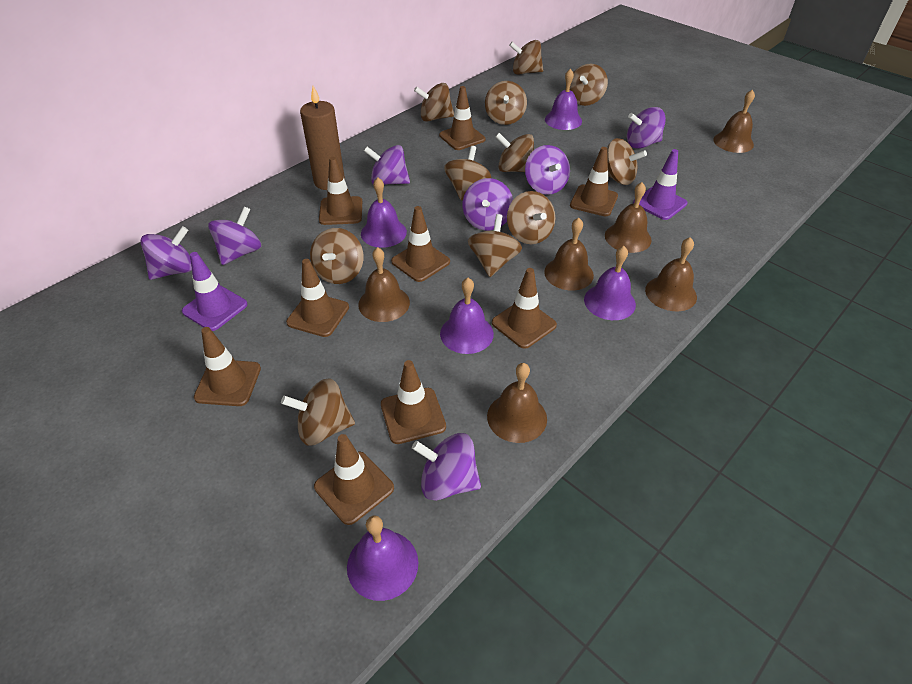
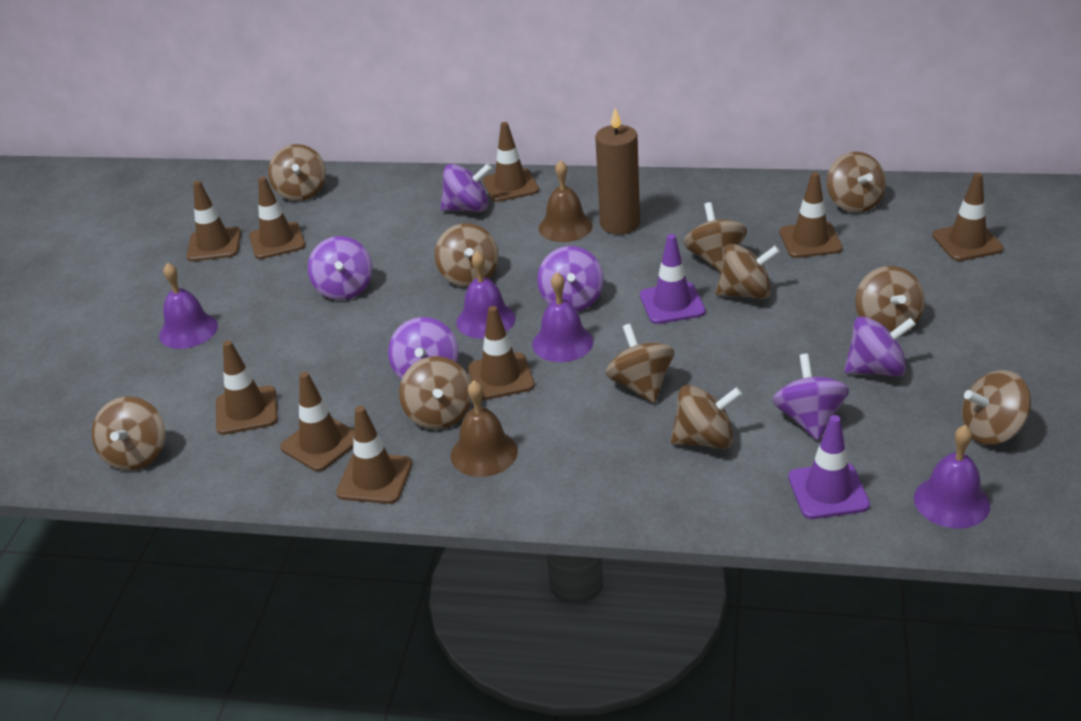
brown bell: [358,247,410,322] [487,363,547,443] [544,218,594,291] [605,182,652,253] [645,237,697,311] [713,89,755,153] = 6 -> [451,380,518,477] [539,160,593,242] = 2
purple bell: [347,515,418,601] [361,178,407,248] [440,278,494,354] [545,69,582,130] [584,246,636,320] = 5 -> [159,263,218,349] [456,251,516,339] [532,272,593,362] [914,425,990,528] = 4
purple spinning top: [141,226,192,280] [208,206,261,265] [364,145,410,185] [412,433,481,501] [463,178,513,230] [525,145,570,195] [627,107,666,149] = 7 -> [308,236,373,300] [388,317,459,380] [441,163,492,212] [537,246,604,312] [772,354,849,440] [844,316,916,377] = 6

